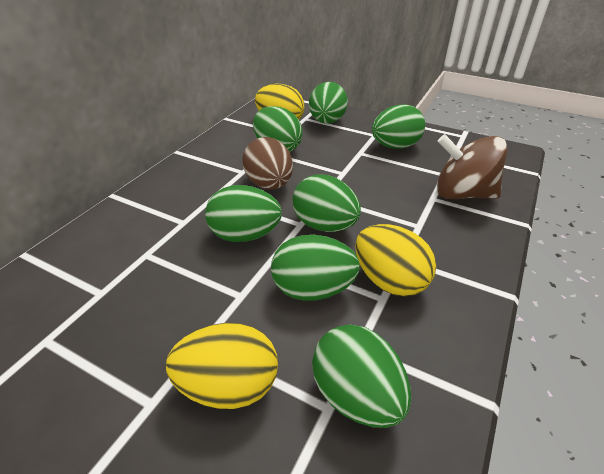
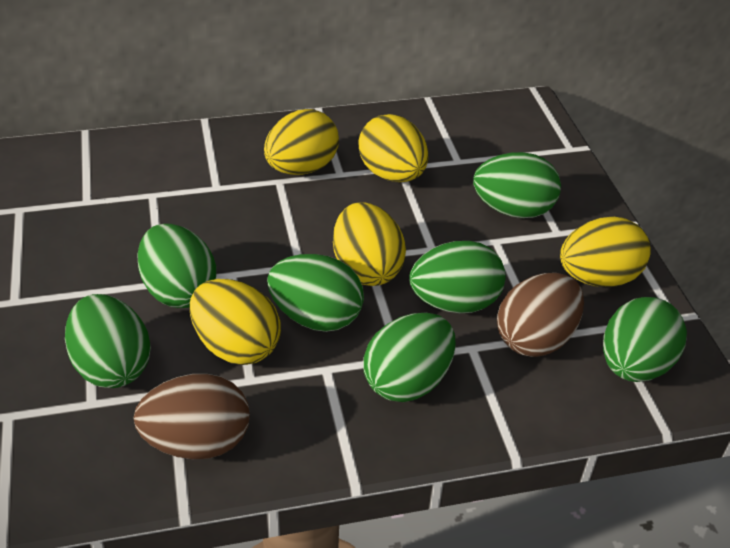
brown egg: [242,137,293,189] = 1 -> [134,374,250,459] [497,273,584,357] = 2
brown spinning top: [437,134,508,199] = 1 -> none = 0
yellow egg: [166,323,278,409] [255,84,304,119] [355,224,436,296] = 3 -> [190,279,281,365] [264,109,339,175] [333,202,406,286] [359,114,428,182] [560,217,651,287] = 5

